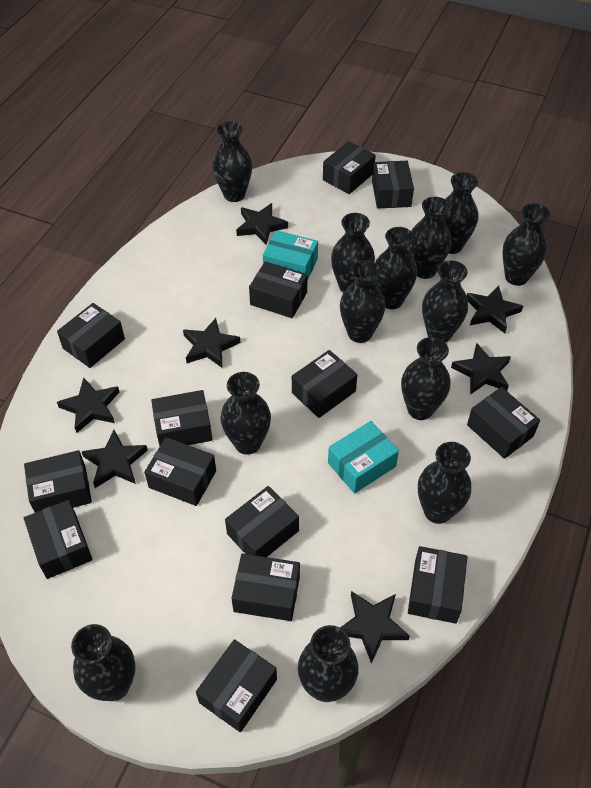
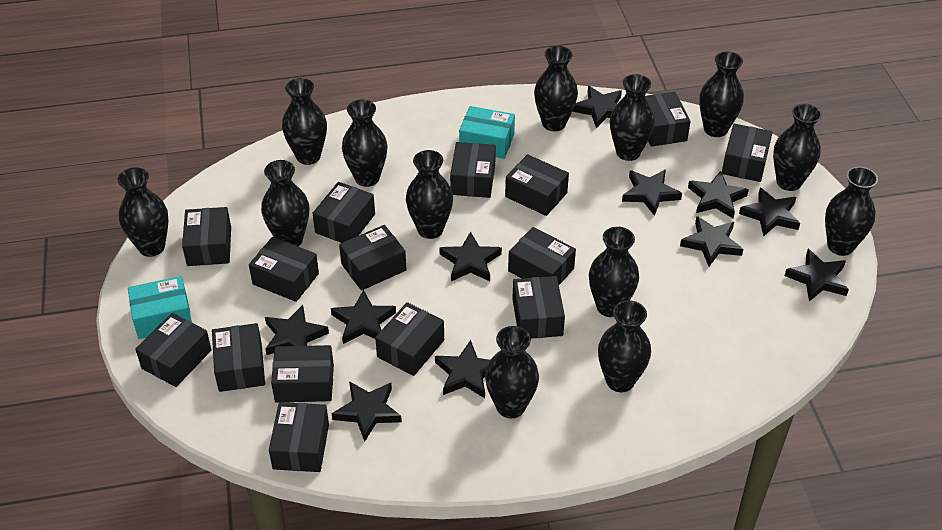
black box: [24,450,92,513] [24,500,92,579] [57,303,125,368] [144,437,216,506] [151,390,212,446] [196,639,277,732] [225,486,299,557] [231,554,300,621] [249,261,307,318] [292,350,357,418] [323,141,376,194] [372,161,414,209] [408,546,468,624] [467,387,540,459] = 14 -> [135,313,212,387] [182,207,231,266] [212,323,265,392] [249,237,319,302] [269,402,329,472] [271,345,334,403] [313,182,375,243] [339,225,406,291] [375,302,444,376] [450,142,496,198] [505,154,569,216] [508,227,576,285] [512,276,565,339] [645,92,691,147] [722,124,773,182] = 15
black star: [57,378,119,433] [81,430,148,488] [183,318,240,368] [236,203,288,245] [340,591,410,664] [451,343,511,395] [466,285,523,333] = 7 -> [265,305,329,355] [331,290,396,344] [332,381,402,442] [435,340,490,398] [439,231,502,281] [572,86,622,128] [622,169,682,216] [680,216,743,266] [688,171,749,218] [739,187,800,237] [784,249,849,301] = 11

